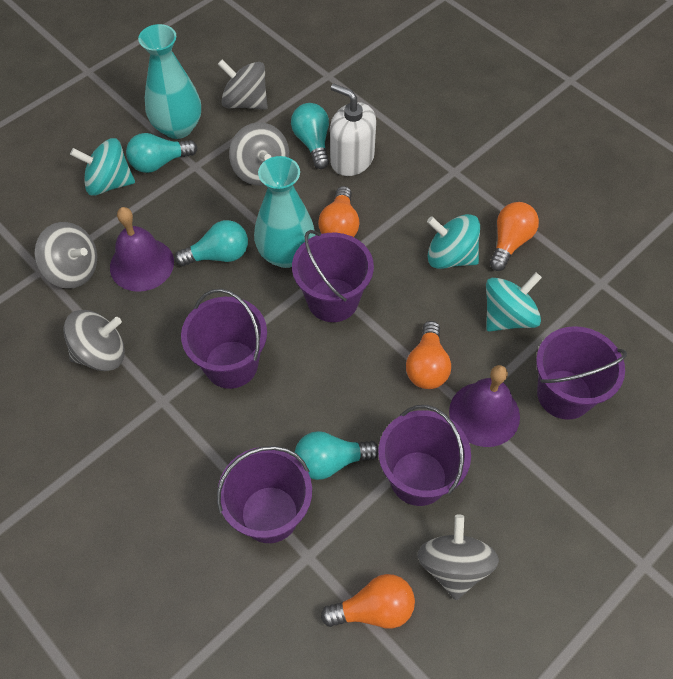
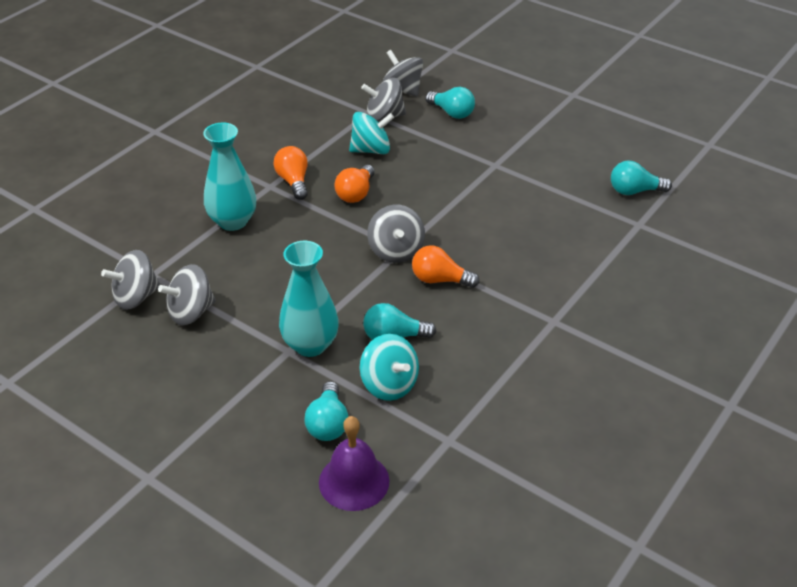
orange light bulb: [318,186,360,237] [321,574,415,629] [406,321,451,389] [489,202,539,271] = 4 -> [273,146,308,200] [334,165,375,203] [412,245,480,288] = 3
purple bell: [110,207,174,292] [449,365,520,447] = 2 -> [319,416,390,511] = 1
purple bucket: [181,289,267,389] [217,446,312,543] [292,230,374,322] [378,405,471,506] [536,326,627,420] = 5 -> none = 0
turquoise spinning top: [70,138,135,196] [427,214,480,269] [486,272,542,332] = 3 -> [349,112,394,154] [360,334,419,401] = 2
white soap dispenser: [330,83,376,176] = 1 -> none = 0

